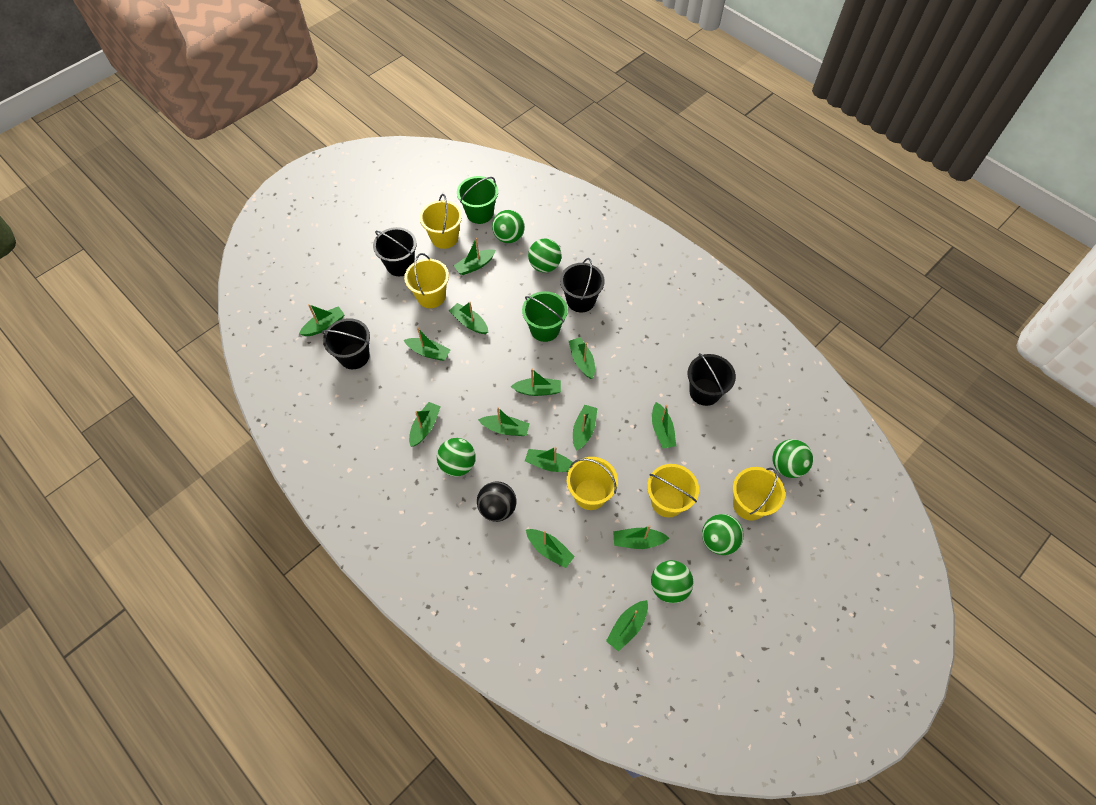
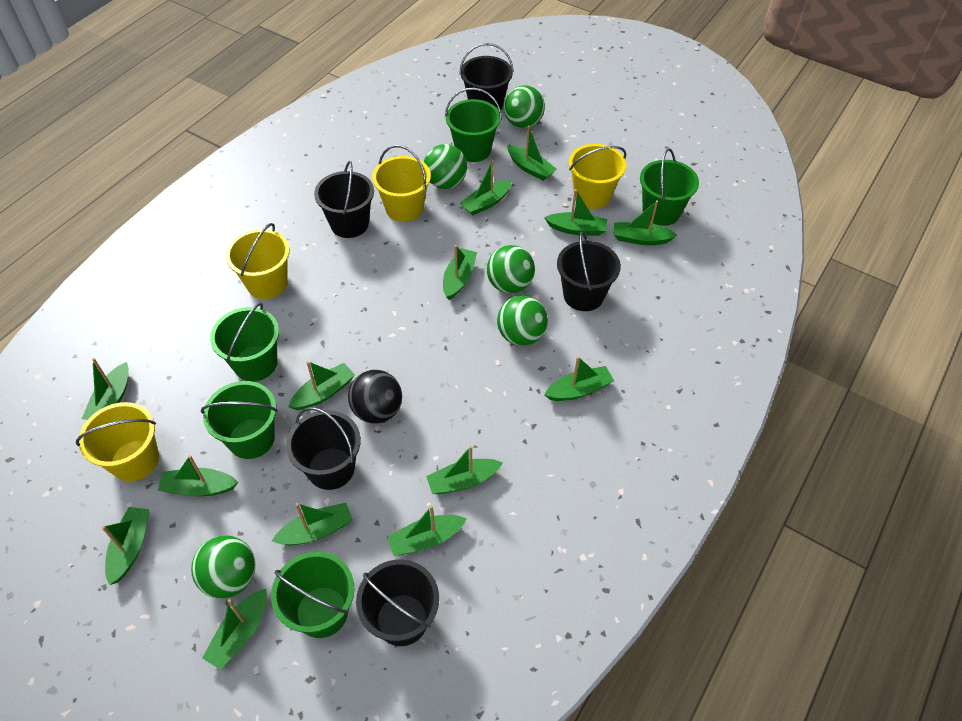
black bucket: [322,318,370,369] [373,227,417,276] [560,258,605,313] [688,353,736,406] = 4 -> [286,407,361,490] [314,161,374,238] [356,560,439,646] [459,43,513,110] [557,232,621,311] = 5
green ball: [437,438,476,477] [492,210,525,243] [528,239,562,273] [651,560,694,603] [702,514,744,555] [772,439,813,478] = 6 -> [191,536,255,599] [424,144,467,189] [487,245,535,294] [497,295,548,346] [504,85,545,128] = 5
green bucket: [457,176,498,224] [522,291,568,342] = 2 -> [201,381,278,459] [210,303,279,382] [271,552,354,638] [445,88,502,162] [640,148,699,226] = 5
yellow bucket: [404,253,449,308] [420,194,462,249] [567,457,618,510] [647,464,699,517] [733,467,785,521] = 5 -> [76,402,159,482] [226,223,290,299] [372,145,431,222] [569,144,626,209] = 4

